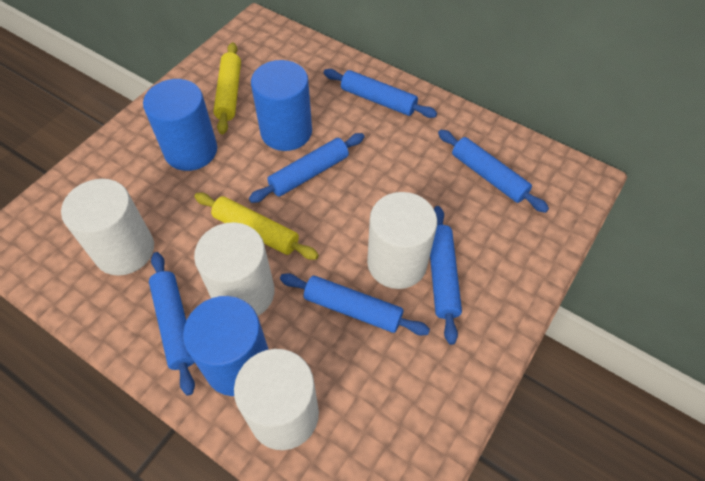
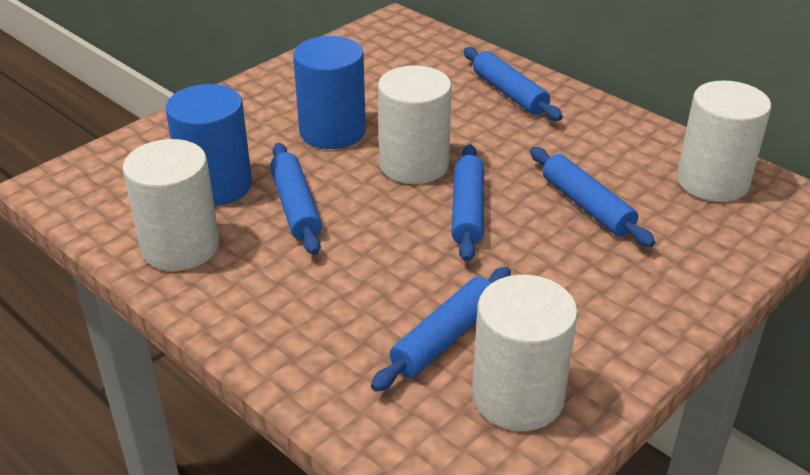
blue cylinder: [143,79,217,171] [183,296,269,396] [251,60,312,151] = 3 -> [166,84,252,206] [293,36,366,149] = 2
blue rolling pin: [149,252,195,396] [249,133,365,203] [280,273,430,336] [324,69,437,118] [430,206,462,345] [438,130,549,213] = 6 -> [270,143,322,255] [371,267,511,392] [451,144,484,262] [464,47,563,121] [530,147,655,247] = 5
yellow rolling pin: [194,193,319,260] [214,42,241,134] = 2 -> none = 0

